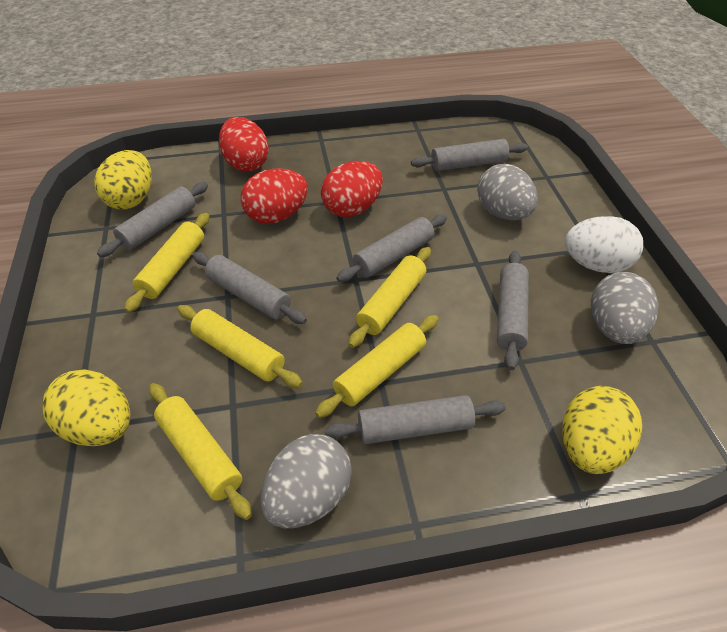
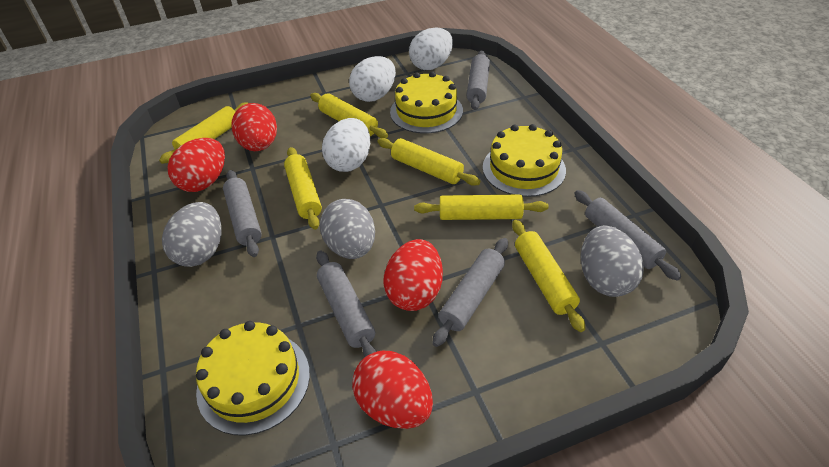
grey rolling pin: [97,182,208,257] [193,252,307,324] [325,395,506,444] [336,214,447,282] [411,139,528,171] [497,251,529,370] = 6 -> [223,170,262,257] [316,251,377,358] [432,238,508,347] [466,51,490,110] [574,190,681,281] = 5
red egg: [219,117,269,172] [241,169,308,224] [321,161,383,217] = 3 -> [168,138,225,192] [232,103,277,151] [352,351,433,429] [383,239,443,311] = 4
white egg: [565,216,643,273] = 1 -> [322,118,370,172] [349,56,396,102] [409,27,453,70] = 3
yellow cake: none = 0 -> [196,321,310,435] [390,72,463,134] [483,124,566,197] = 3
yellow egg: [42,369,130,446] [94,150,152,209] [562,386,642,474] = 3 -> none = 0
yellow rolling pin: [124,213,209,313] [149,383,252,520] [177,305,303,388] [315,315,439,418] [348,247,431,348] = 5 -> [159,103,248,164] [284,147,322,230] [310,93,388,138] [377,138,480,186] [414,195,548,220] [512,220,585,332] = 6

